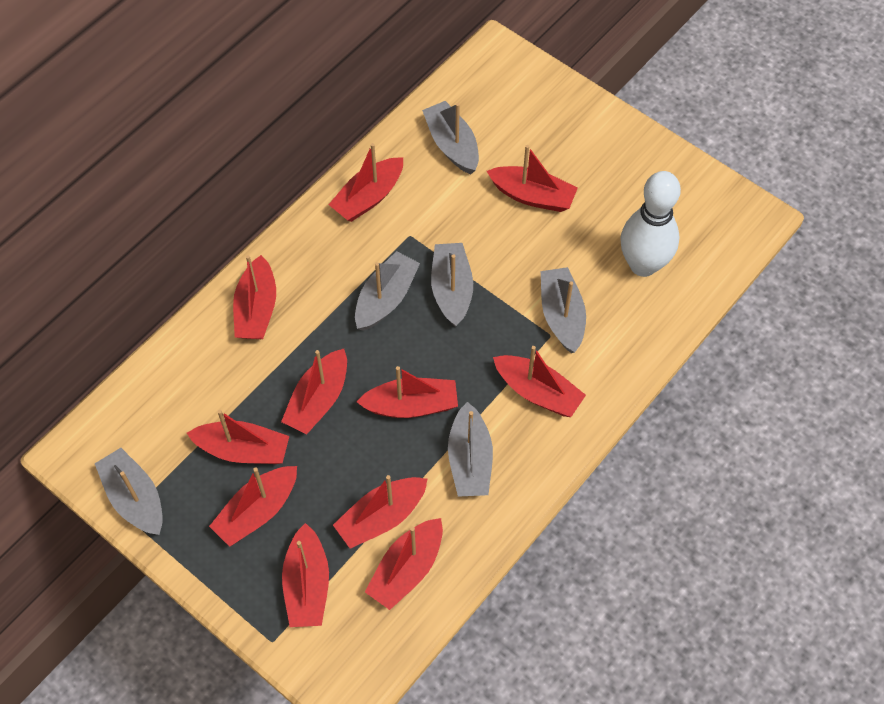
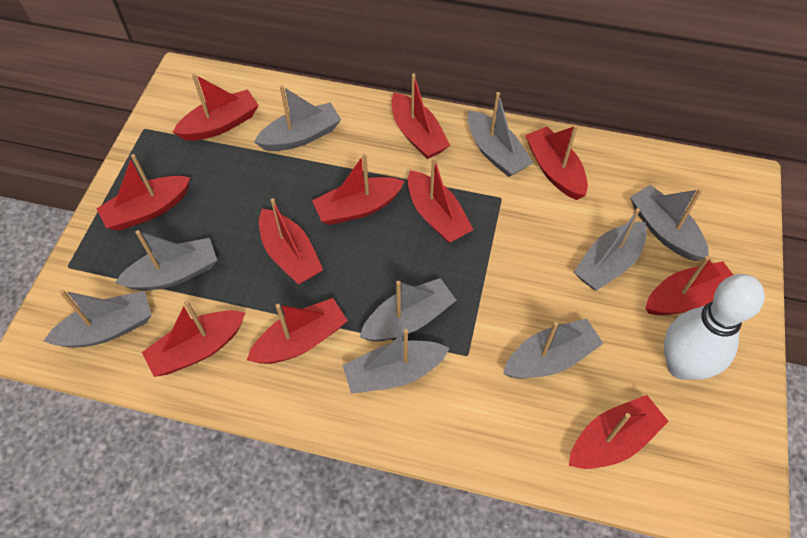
grey boat: [95,448,163,535] [355,251,420,331] [422,101,479,174] [431,243,473,327] [448,402,493,497] [541,267,586,353] = 6 -> [44,290,152,348] [115,230,217,291] [254,85,341,151] [342,329,450,394] [360,278,457,342] [468,92,533,177] [503,318,604,379] [574,208,647,290] [630,185,709,261] = 9

